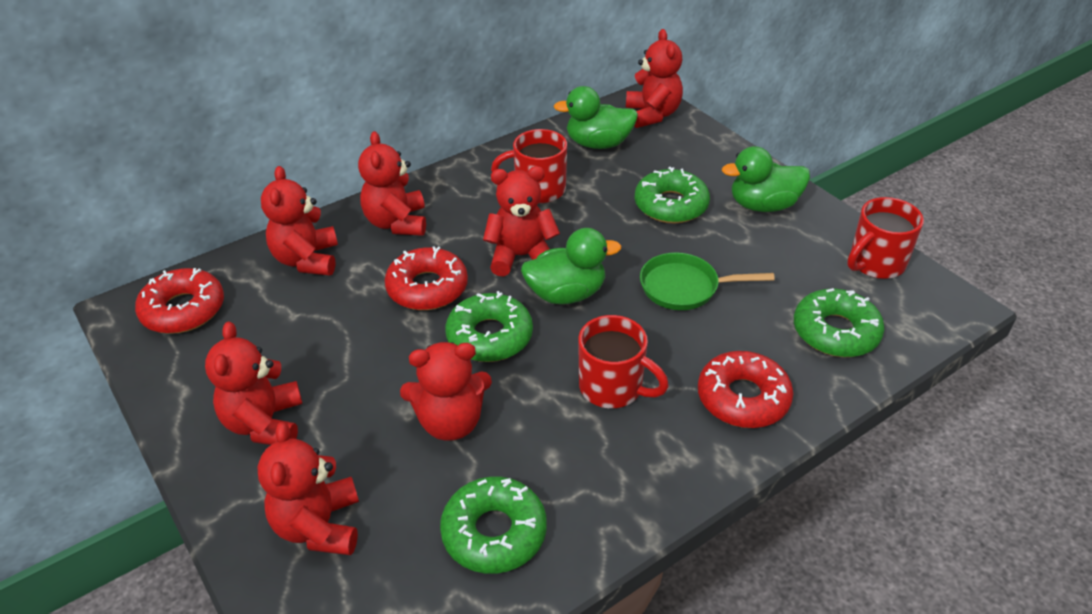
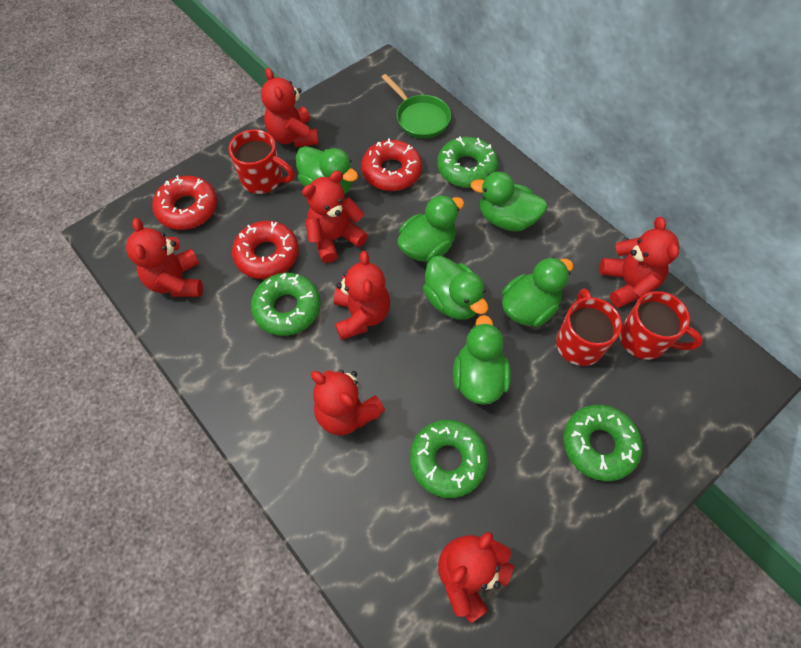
green duck: [521,228,621,304] [553,86,638,149] [722,146,810,212] = 3 -> [296,146,358,194] [398,195,464,262] [423,256,488,320] [453,315,511,405] [471,172,547,231] [502,257,573,327] = 6

